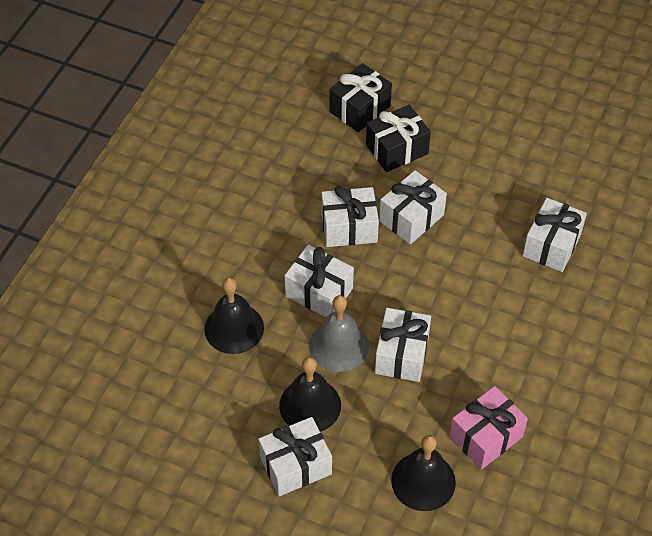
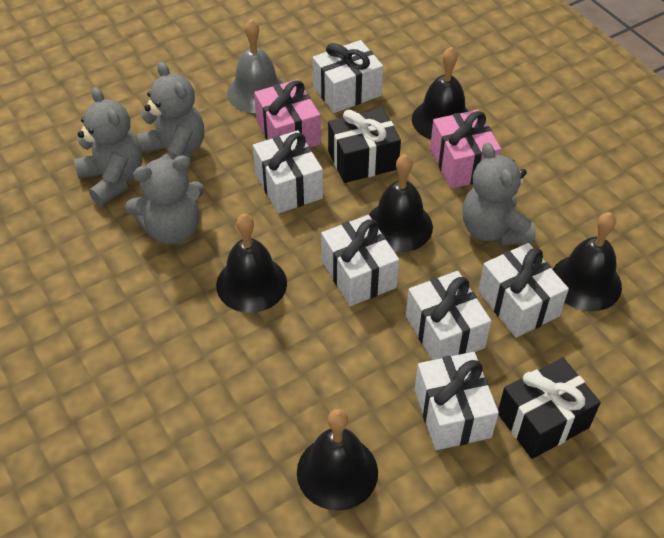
black bell: [204,278,264,354] [279,357,341,432] [391,435,456,511] = 3 -> [216,214,287,313] [297,409,378,511] [369,154,433,252] [412,47,468,140] [552,212,622,311] = 5
grey teddy bear: none = 0 -> [74,87,142,206] [125,155,204,244] [137,62,204,160] [462,143,536,246] = 4
pink gift: [449,386,528,470] = 1 -> [254,79,321,148] [430,110,501,189] = 2

